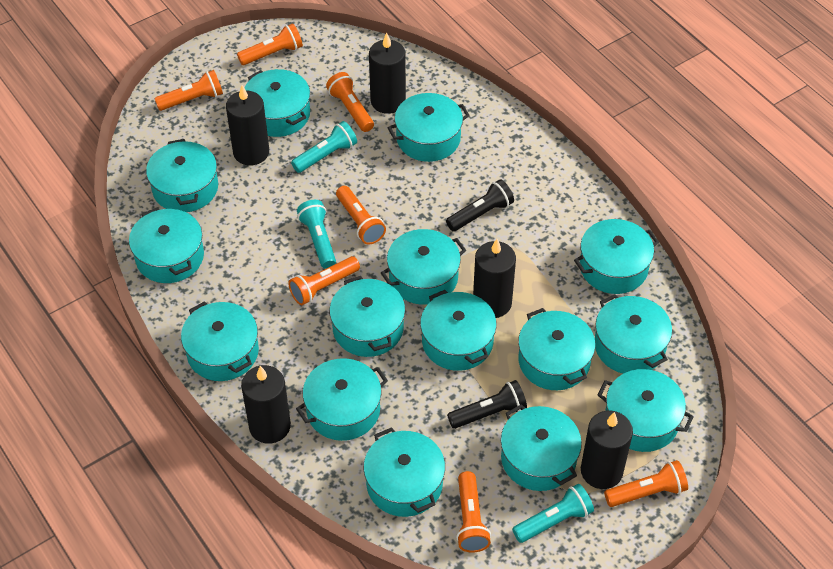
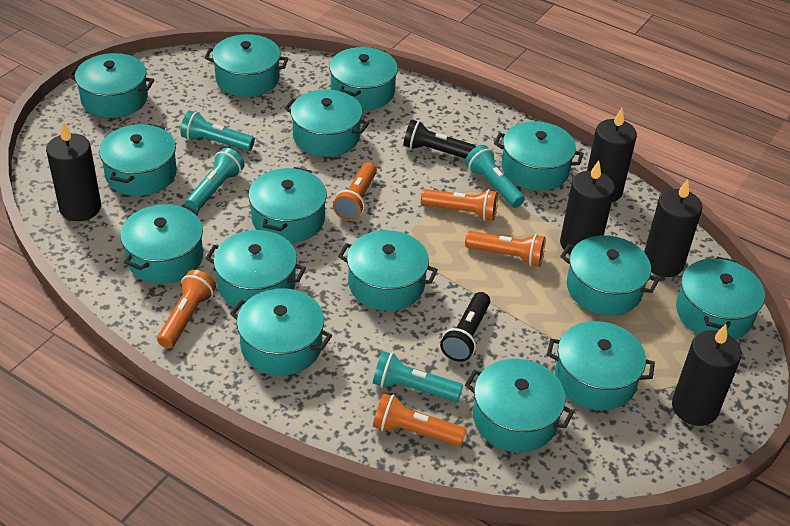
orange flashlight: [154,70,223,111] [237,23,303,65] [288,256,360,305] [326,72,374,132] [336,186,386,245] [456,471,491,552] [604,460,688,507] = 7 -> [157,270,216,348] [333,162,377,221] [373,393,467,447] [421,189,498,221] [465,231,546,267] = 5
turquoise flashlight: [291,121,357,173] [297,200,336,269] [512,484,594,543] = 3 -> [180,110,255,151] [185,148,245,211] [373,351,463,402] [465,145,525,208] = 4

